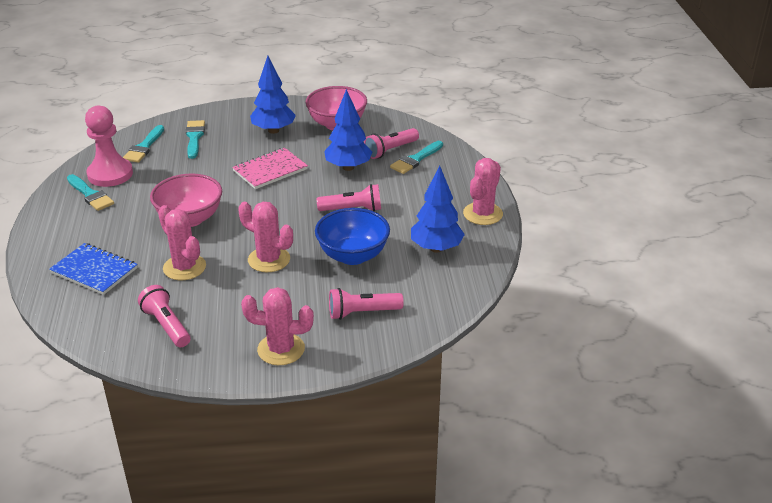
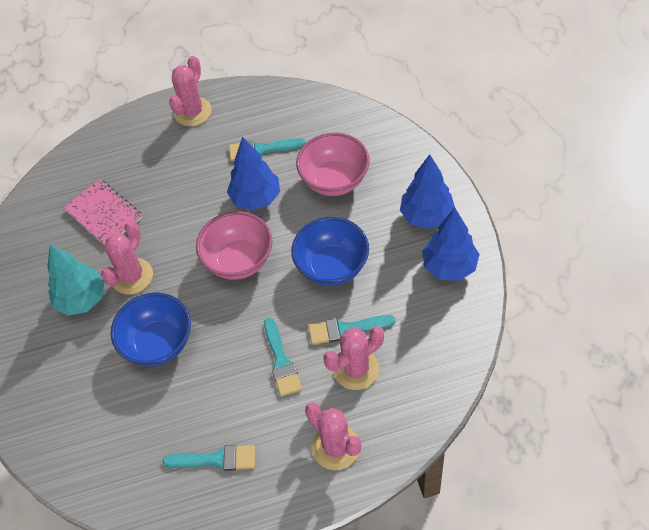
blue bowl: [315,208,390,265] = 1 -> [111,292,191,366] [291,217,369,286] = 2
blue notebook: [49,243,138,295] = 1 -> none = 0
pink flashlight: [138,285,190,347] [316,184,381,211] [329,288,404,320] [364,128,419,159] = 4 -> none = 0
pink pawn: [85,105,133,187] = 1 -> none = 0
turquoise tree: none = 0 -> [47,245,105,316] = 1

